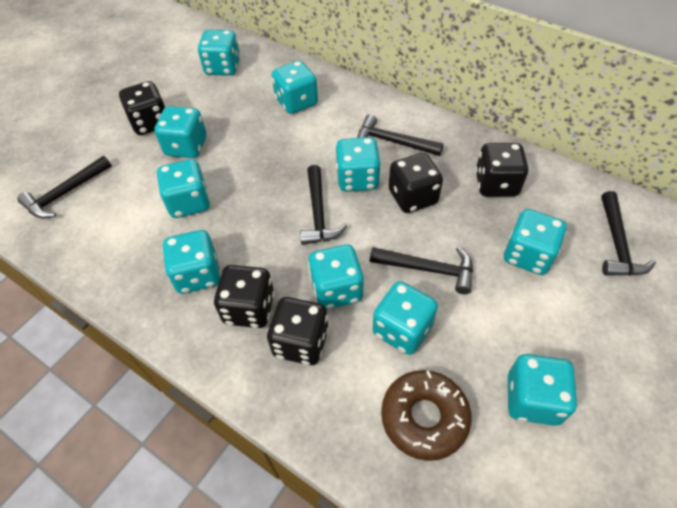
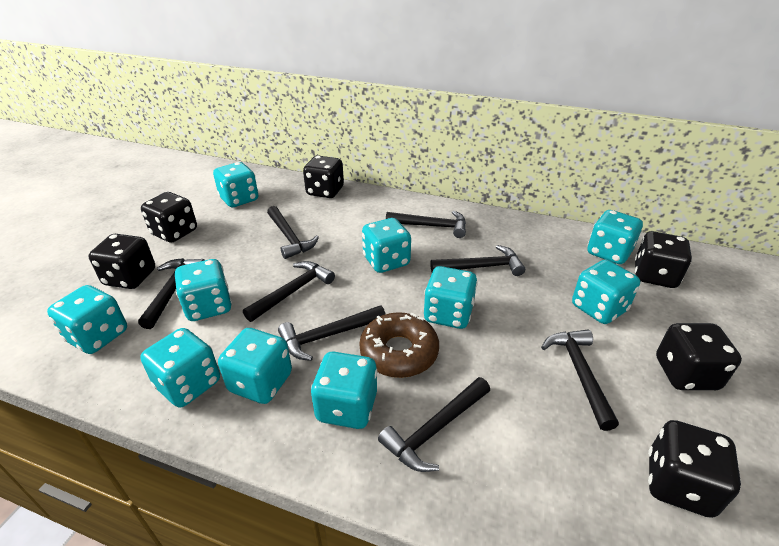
black dice: [119,81,165,135] [214,265,275,328] [267,297,329,365] [389,153,443,213] [475,143,528,197] = 5 -> [89,234,155,289] [141,192,197,243] [303,155,344,198] [635,231,692,288] [648,420,741,518] [656,323,742,390] = 6
black hammer: [17,156,112,219] [300,165,347,245] [358,114,444,156] [370,247,473,294] [601,191,656,276] = 5 -> [138,258,204,329] [243,261,335,322] [267,206,319,259] [278,305,386,361] [378,377,490,472] [386,211,466,238] [430,245,525,276] [541,330,619,431] = 8

